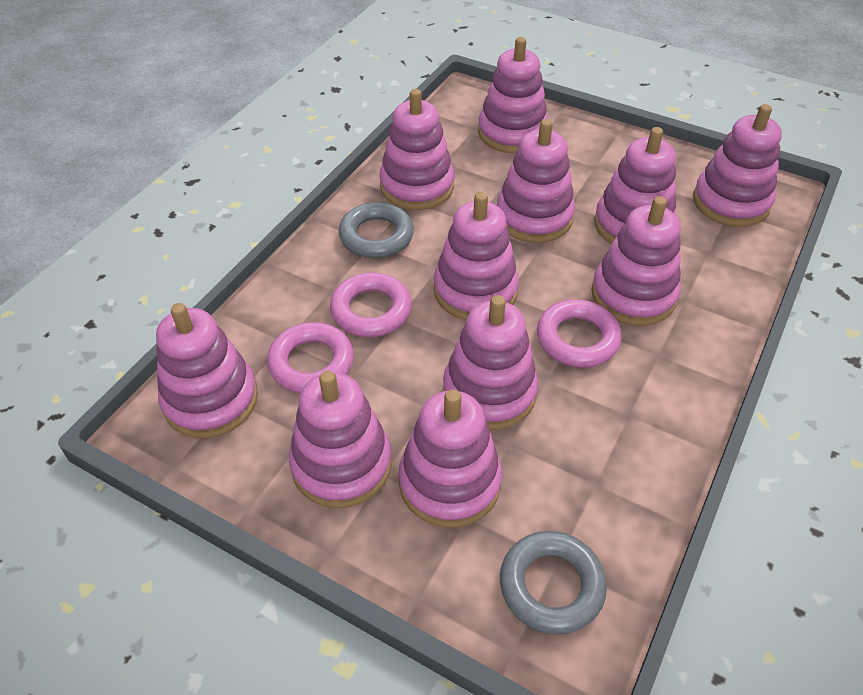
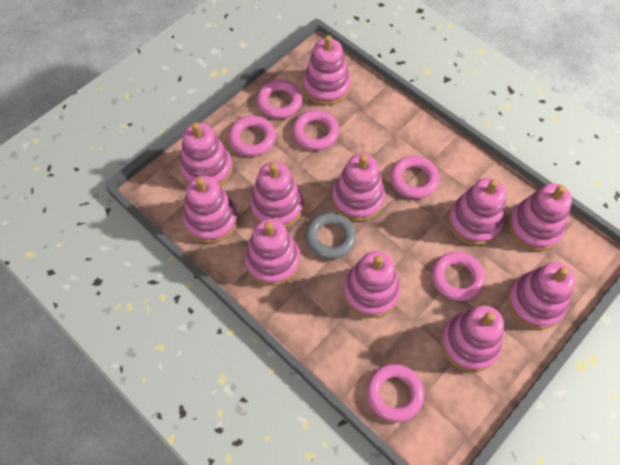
grey ring: [339,202,414,258] [500,531,607,635] = 2 -> [305,212,356,259] = 1
pink ring: [267,322,354,393] [330,273,412,337] [537,299,622,368] = 3 -> [229,115,276,156] [257,80,302,119] [293,110,339,150] [367,364,424,422] [390,156,439,199] [432,251,485,301] = 6

